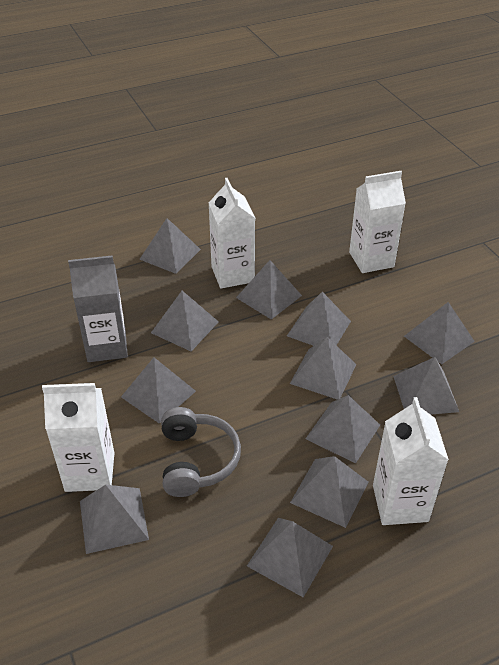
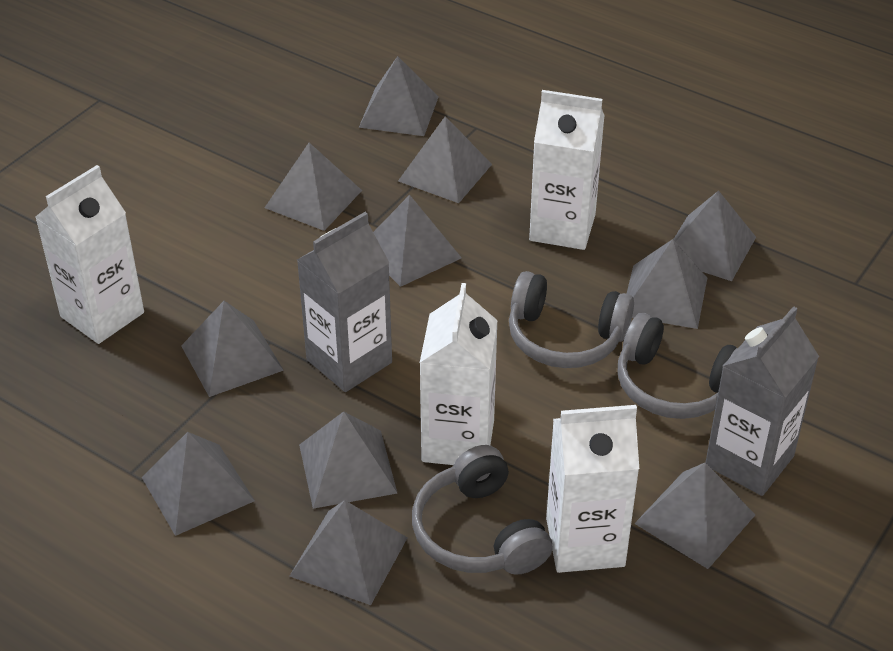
grey carton: [68,255,128,362] = 1 -> [297,212,392,392] [706,306,819,496] = 2
grey headphones: [161,407,241,497] = 1 -> [412,445,553,575] [509,271,634,368] [618,313,738,419] = 3
grey pyramid: [80,485,149,554] [121,357,196,424] [140,218,201,274] [151,291,219,351] [236,260,302,319] [247,518,333,597] [287,292,351,346] [290,337,357,400] [290,456,368,528] [305,395,380,463] [393,357,459,415] [404,302,475,364] = 12 -> [142,432,255,536] [181,301,284,397] [265,143,362,231] [290,500,407,605] [299,411,398,509] [359,56,438,136] [373,195,462,287] [398,116,492,203] [627,239,707,329] [634,462,755,569] [673,190,756,281] = 11

